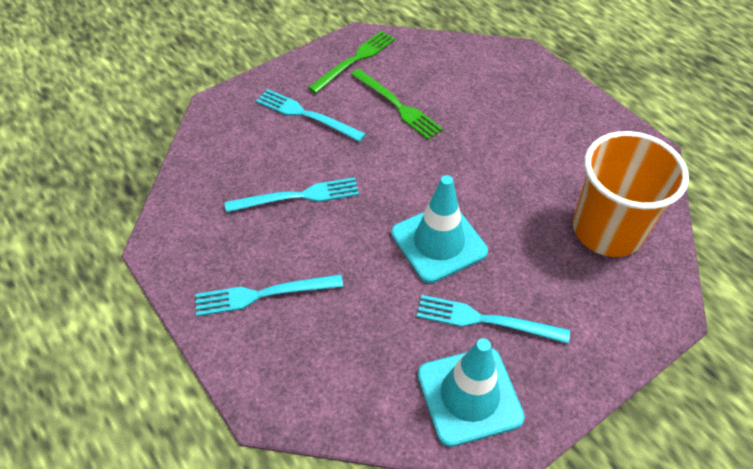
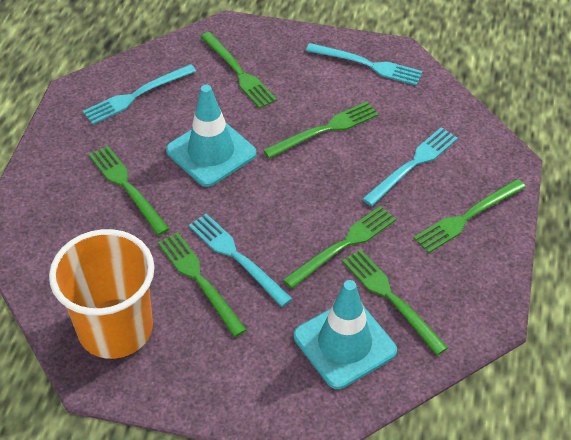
green fork: [308,31,395,93] [351,69,443,140] = 2 -> [89,145,169,235] [158,232,247,337] [200,32,277,109] [263,102,378,158] [283,206,396,289] [342,249,448,355] [414,179,526,253] = 7

